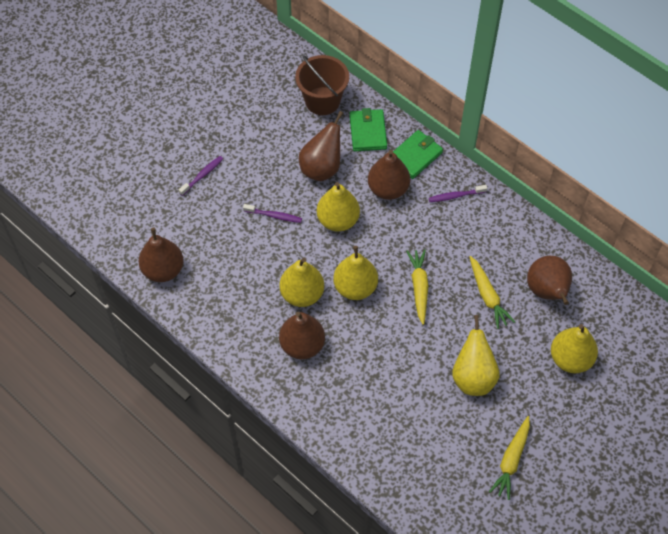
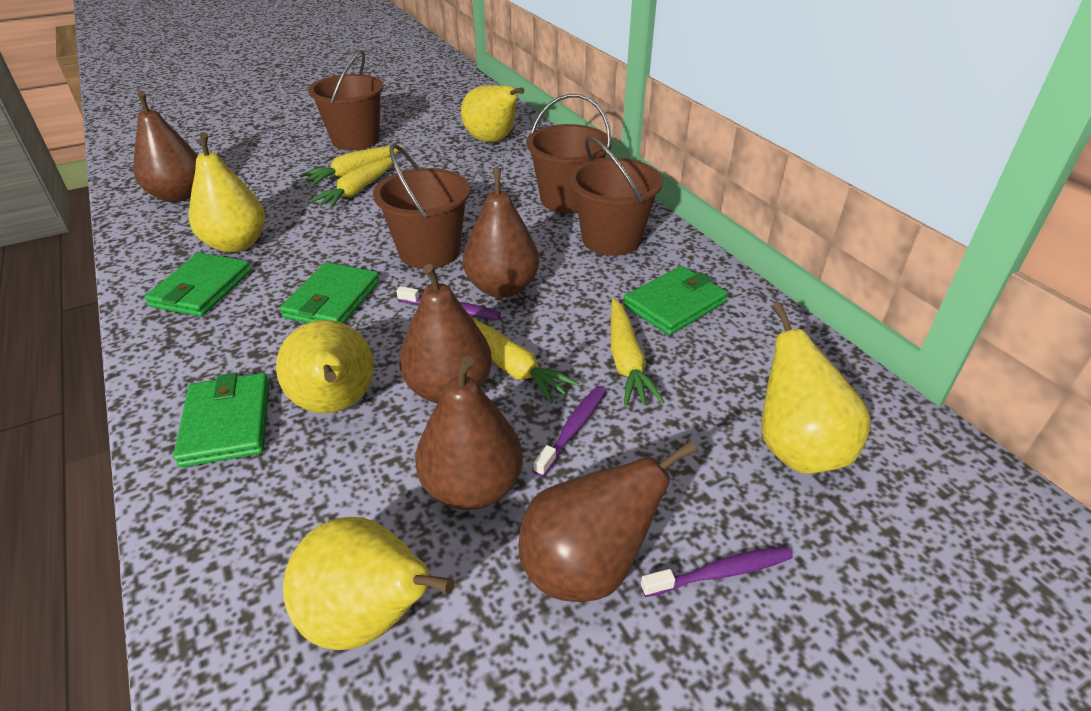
brown bucket: [295,55,349,115] = 1 -> [308,50,384,150] [373,144,470,269] [526,94,612,213] [569,136,663,256] = 4
green wallet: [350,108,387,151] [393,130,443,179] = 2 -> [145,253,251,317] [173,373,270,468] [280,262,380,324] [624,266,728,335] = 4
yellow carrot: [406,249,428,325] [470,256,515,329] [489,416,530,500] = 3 -> [300,145,403,185] [309,157,396,209] [472,318,579,404] [611,299,665,406] = 4

